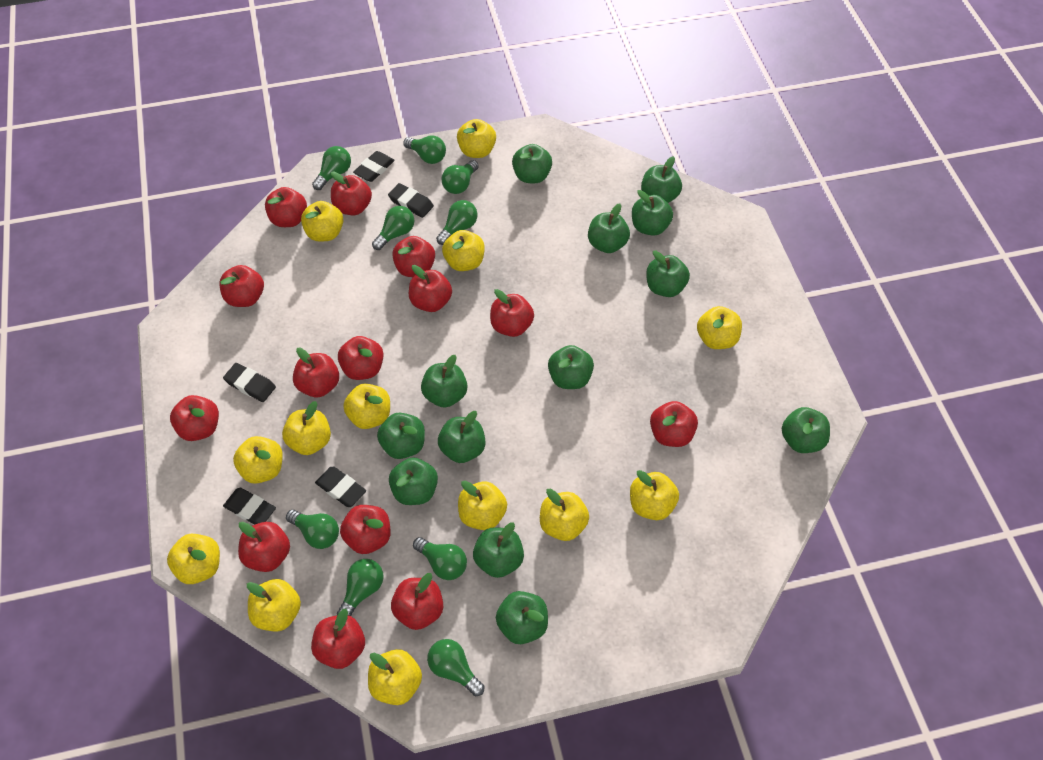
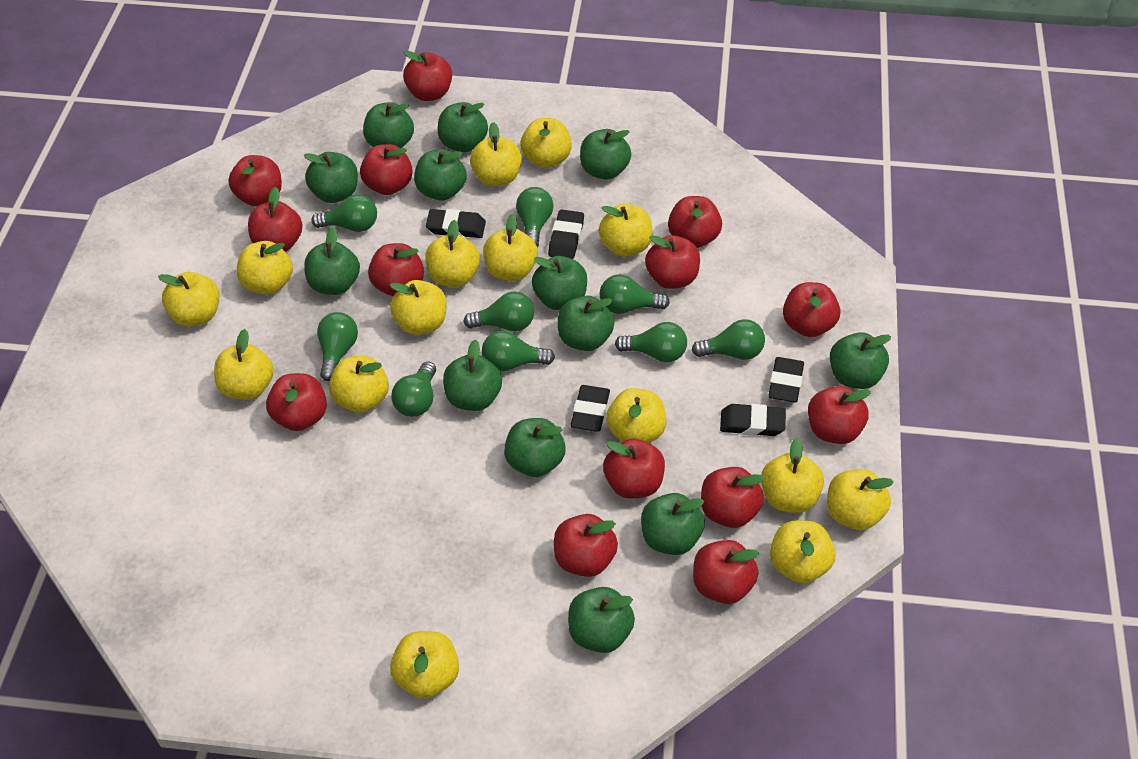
yellow apple: [167,534,220,584] [233,436,283,484] [247,579,301,631] [282,401,331,455] [301,201,343,242] [343,384,390,429] [368,649,422,705] [442,230,485,271] [457,119,496,158] [458,481,507,530] [540,489,589,541] [630,470,679,520] [697,306,742,349] = 13 -> [158,272,220,327] [214,329,274,400] [237,241,293,295] [329,356,389,413] [390,280,447,335] [390,631,459,699] [425,219,480,287] [470,122,522,186] [483,214,538,281] [520,118,572,168] [599,204,653,257] [606,388,666,443] [761,438,824,513] [770,520,836,583] [827,469,894,530] = 15

